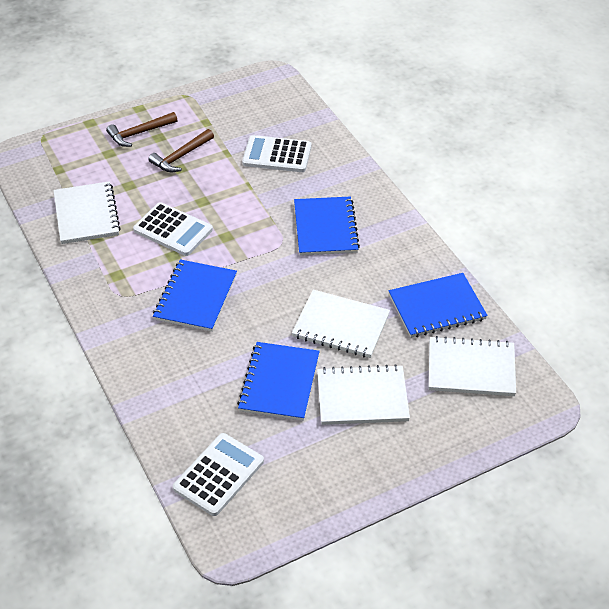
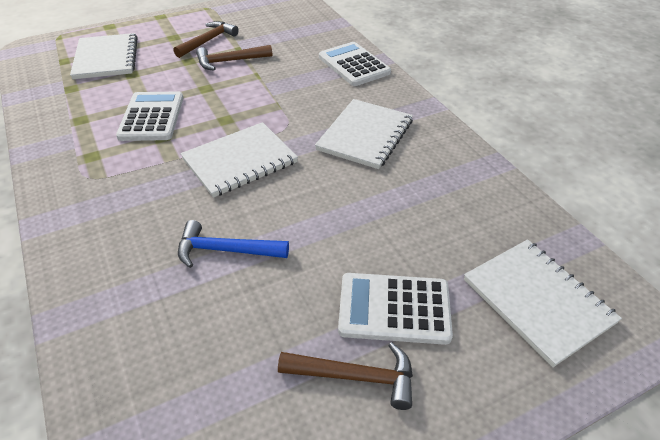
blue hammer: none = 0 -> [178,220,289,268] = 1
blue notebook: [153,259,237,332] [237,342,320,421] [294,197,360,256] [389,273,488,338] = 4 -> none = 0
brown hammer: [106,112,177,147] [148,129,214,172] = 2 -> [173,21,239,58] [196,45,272,70] [278,342,413,410] = 3

